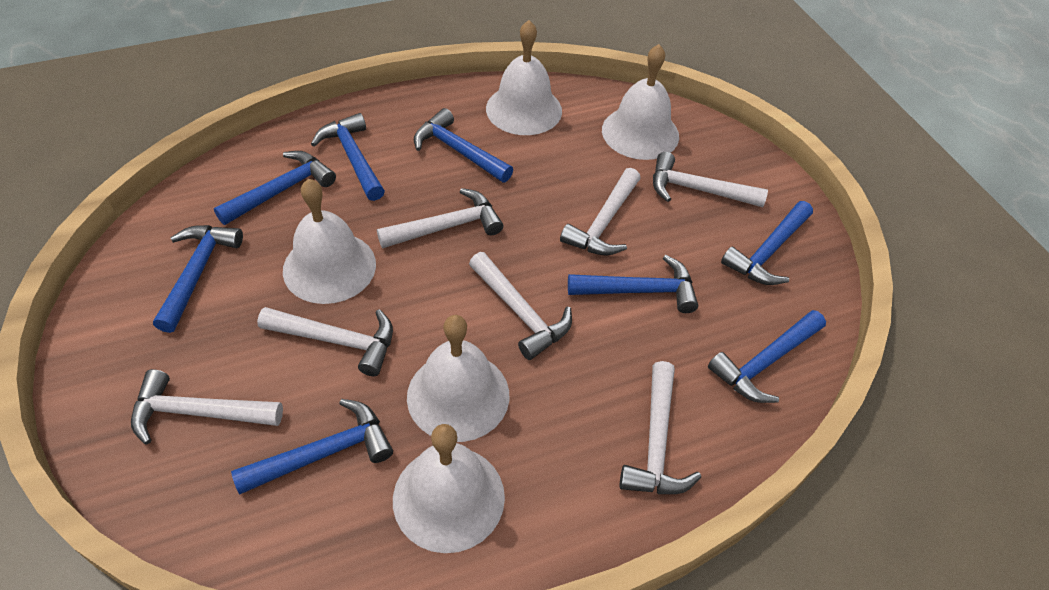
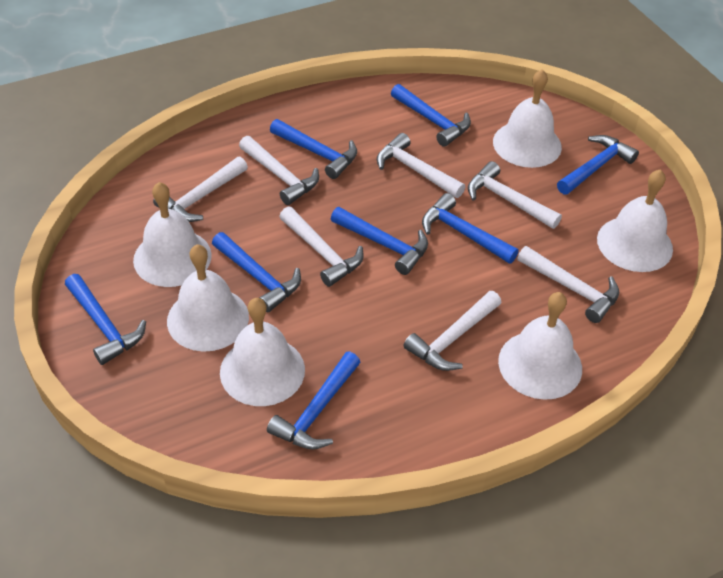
white bell: [283,179,376,304] [393,424,505,553] [407,315,509,442] [486,20,562,135] [602,44,679,160] = 5 -> [133,182,212,287] [167,244,249,352] [220,298,305,406] [493,69,562,168] [498,292,582,400] [597,169,673,272] = 6

